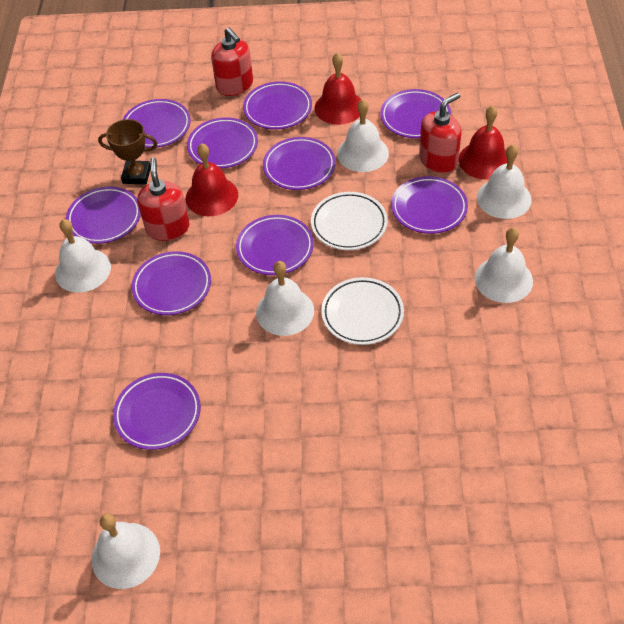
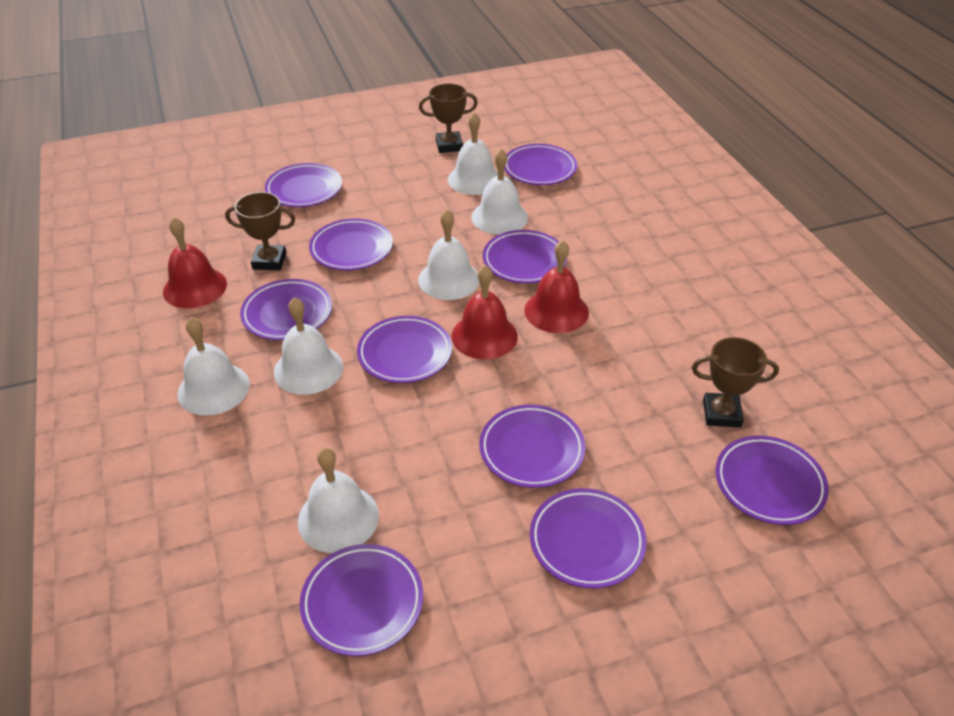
brown trophy: [98,119,158,184] = 1 -> [225,192,295,270] [419,83,478,153] [692,337,779,428] = 3
red soap dispenser: [137,158,189,241] [211,27,253,96] [419,93,462,173] = 3 -> none = 0
white plate: [311,192,388,250] [321,277,404,345] = 2 -> none = 0

